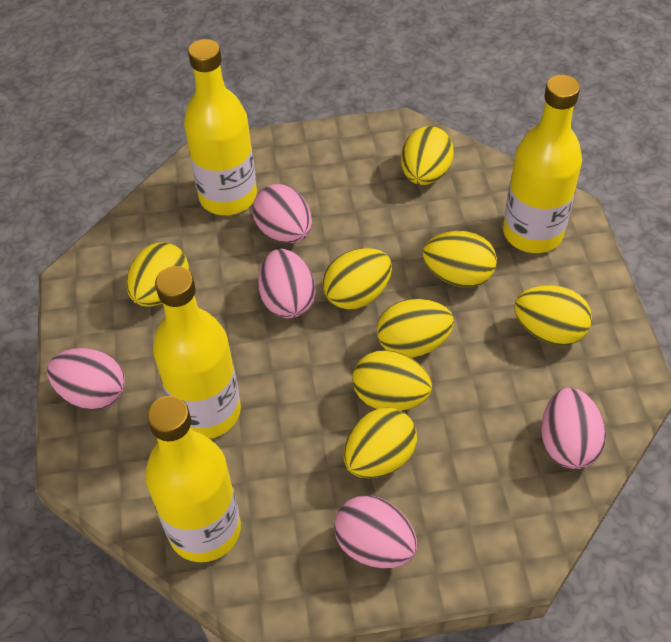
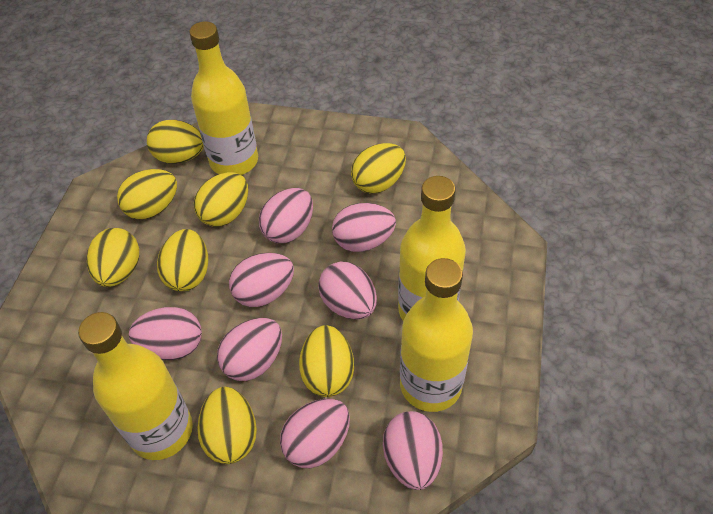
pink egg: [47,348,125,410] [252,184,312,243] [258,249,316,318] [334,496,417,568] [541,388,606,469] = 5 -> [129,307,202,360] [217,318,282,381] [229,253,294,307] [259,188,313,243] [280,399,350,468] [318,262,377,319] [332,203,396,252] [383,411,443,490] = 8

